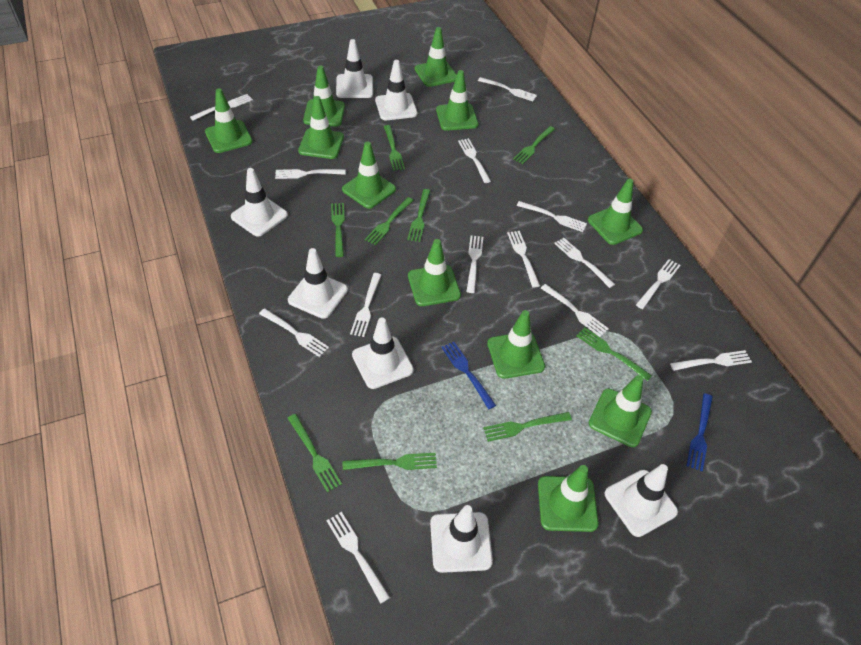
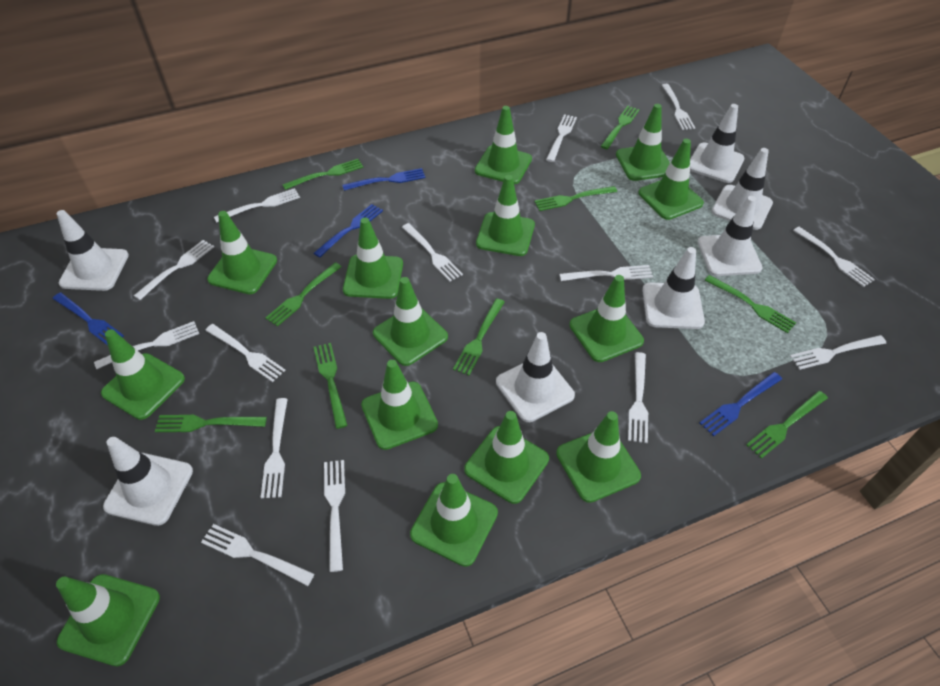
blue fork: [441,342,496,409] [686,393,713,471] = 2 -> [53,293,124,346] [314,204,383,257] [342,168,426,191] [700,372,782,436] = 4
green traffic cone: [205,88,253,153] [298,96,344,159] [303,66,345,126] [342,142,396,209] [408,239,461,306] [415,27,457,87] [436,70,478,131] [487,310,545,379] [538,465,599,532] [588,179,643,245] [589,375,652,447] = 11 -> [56,574,160,666] [101,329,185,420] [207,211,277,294] [343,218,403,299] [361,360,438,450] [373,277,448,366] [410,474,498,567] [464,411,549,504] [475,106,532,184] [476,175,535,256] [556,411,641,503] [569,275,644,362] [616,104,670,181] [638,139,704,220] = 14

